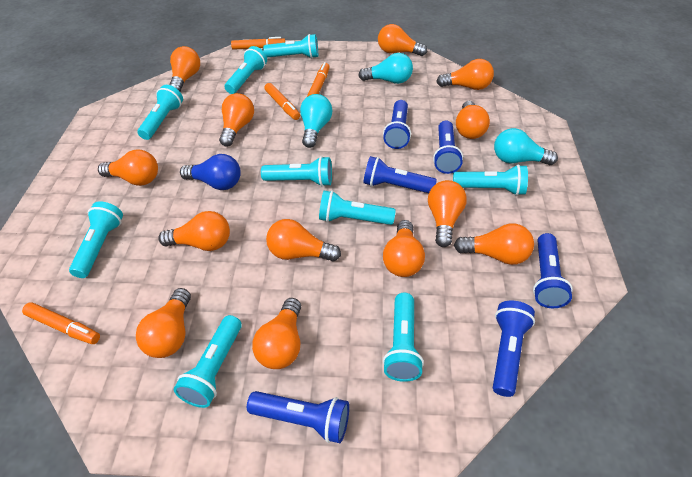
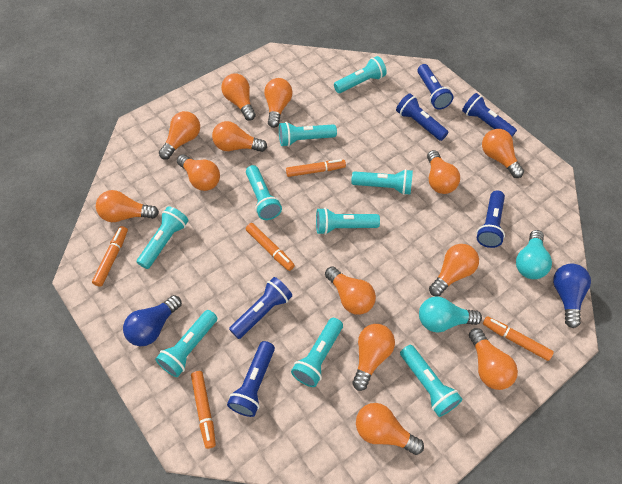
blue light bulb: [180,154,241,190] = 1 -> [123,295,182,346] [553,264,591,328] = 2
orange marker: [22,302,100,344] [231,37,285,50] [265,83,300,120] [307,62,330,97] = 4 -> [92,226,128,287] [191,371,216,449] [246,223,295,271] [286,159,346,177] [483,316,554,361] = 5
turquoise light bulb: [300,94,332,148] [358,53,413,84] [494,128,558,165] = 3 -> [419,297,482,332] [516,230,552,279] = 2

